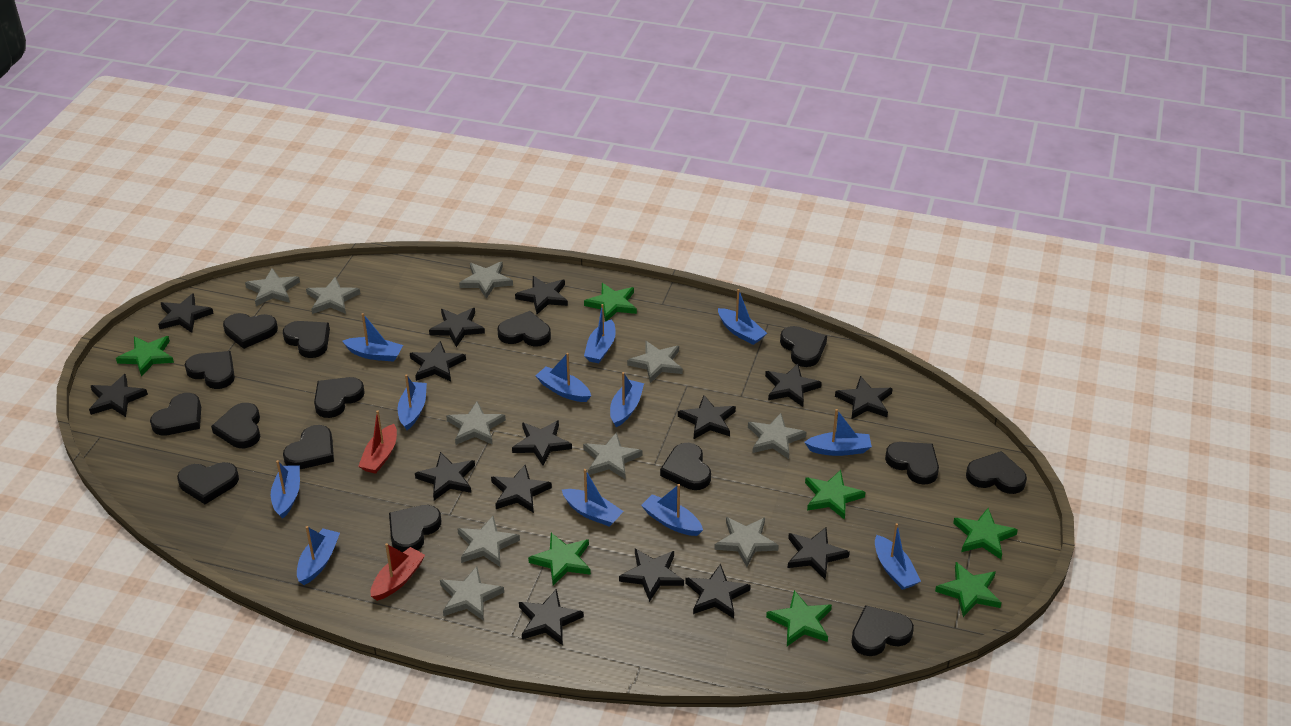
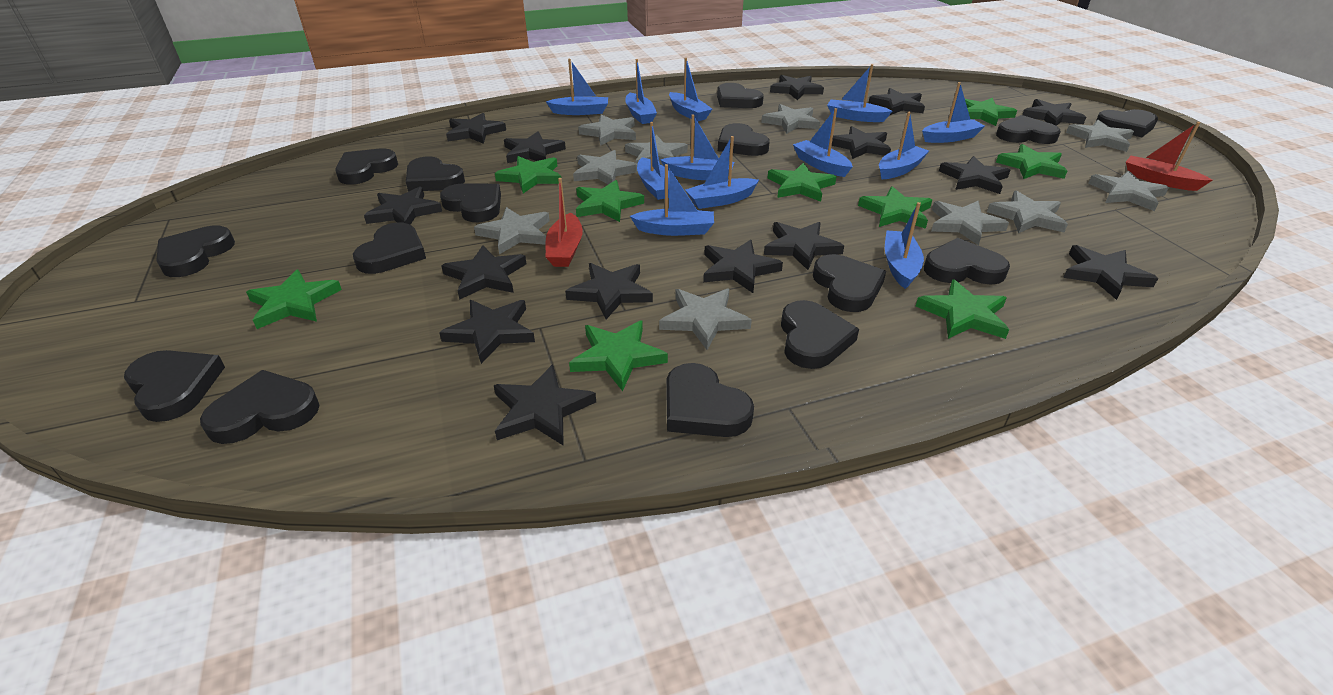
green star: [116,336,174,377] [528,533,591,586] [584,283,637,322] [766,590,832,646] [805,470,865,520] [935,562,1002,617] [953,508,1018,559] = 7 -> [246,269,342,329] [495,156,561,193] [569,320,668,391] [576,180,644,222] [767,163,836,202] [858,186,932,229] [916,279,1009,339] [965,98,1017,126] [996,144,1067,179] = 9

